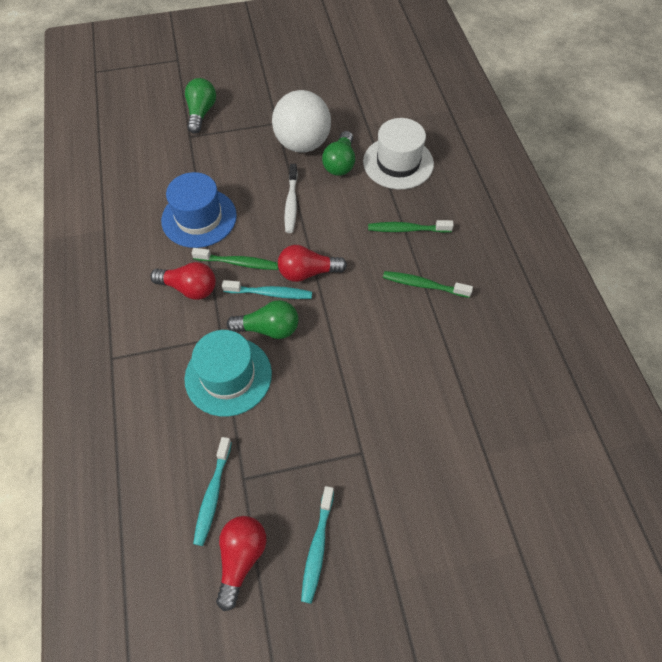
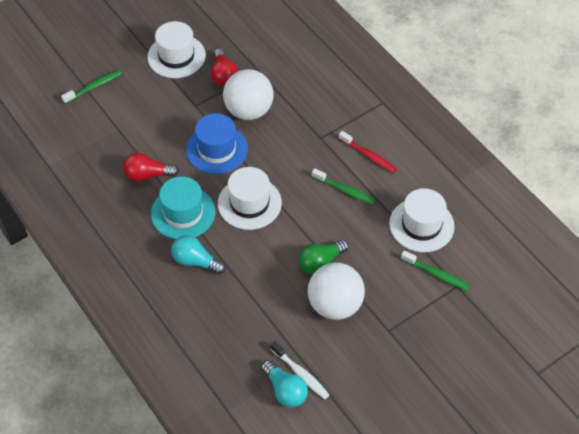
green light bulb: [185,78,216,134] [227,300,299,339] [322,131,355,176] = 3 -> [299,240,349,275] = 1
red light bulb: [150,262,216,300] [216,516,267,611] [278,245,347,282] = 3 -> [123,153,179,182] [211,49,238,86] = 2
red toothbrush: none = 0 -> [339,131,397,173] = 1
turquoise light bulb: none = 0 -> [171,235,225,274] [261,360,308,408] = 2
turquoise toothbrush: [193,437,232,546] [222,280,312,299] [301,486,334,604] = 3 -> none = 0
white ball: [272,90,331,153] = 1 -> [223,69,273,120] [308,262,365,320] = 2
white hat: [363,118,434,190] = 1 -> [147,21,206,78] [218,167,282,230] [389,188,455,252] = 3

